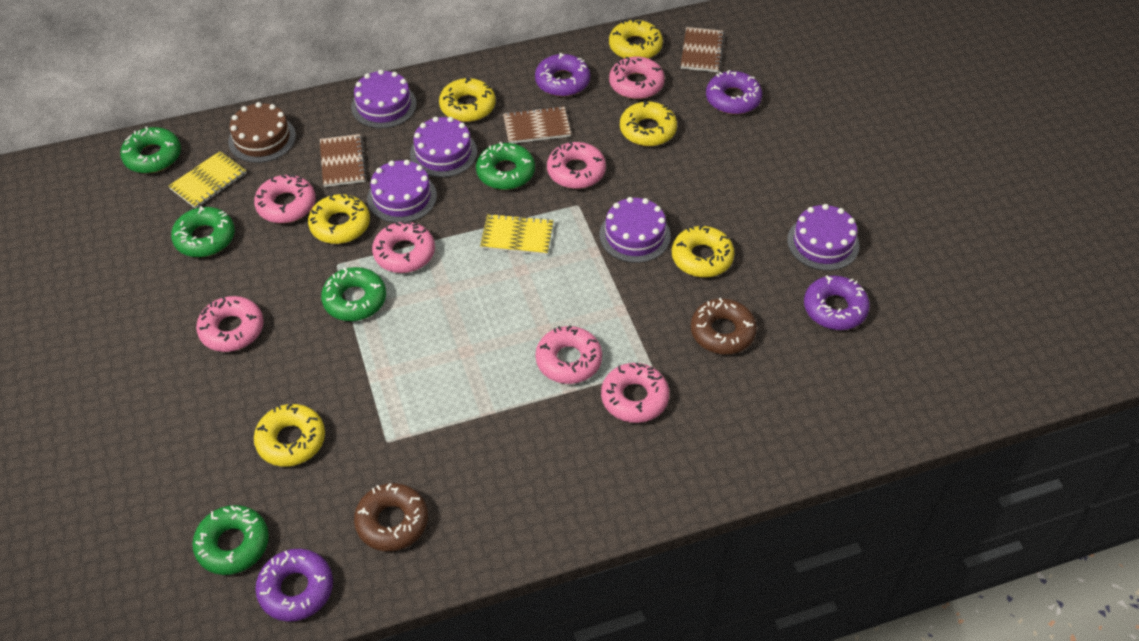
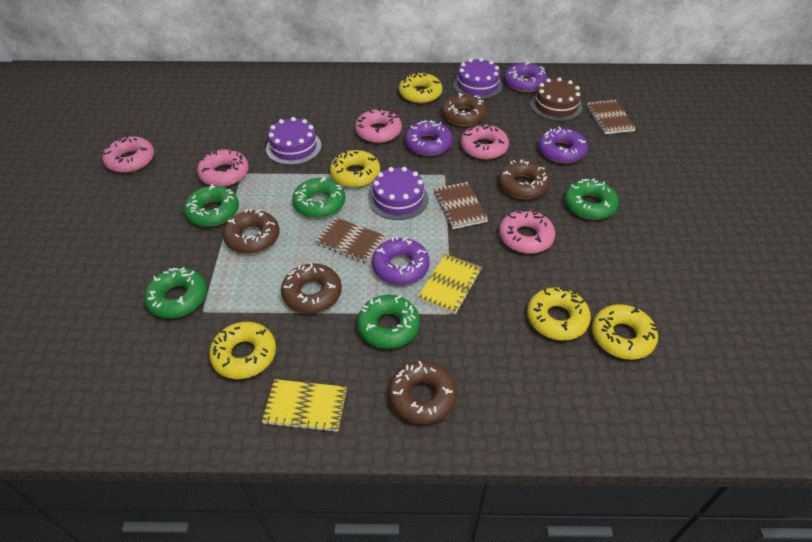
brown donut: [354,483,428,551] [691,298,757,354] = 2 -> [223,209,280,254] [281,263,342,313] [388,361,457,424] [441,93,487,126] [498,159,550,199] = 5
pink donut: [196,296,264,352] [254,174,316,223] [372,221,435,273] [535,325,602,384] [547,141,606,189] [601,363,669,423] [609,57,665,99] = 7 -> [102,136,154,173] [197,149,249,187] [355,108,402,143] [461,123,509,160] [499,209,555,254] = 5
purple cake: [351,70,416,128] [367,160,437,223] [410,117,477,177] [600,197,671,263] [787,204,859,271] = 5 -> [266,117,322,165] [368,167,428,220] [453,58,503,99] = 3
yellow donut: [254,404,325,467] [308,194,370,244] [439,77,495,122] [609,19,663,59] [620,100,677,146] [672,225,734,277] = 6 -> [209,322,276,379] [330,150,380,188] [399,72,442,103] [527,287,591,340] [592,304,658,360] = 5

